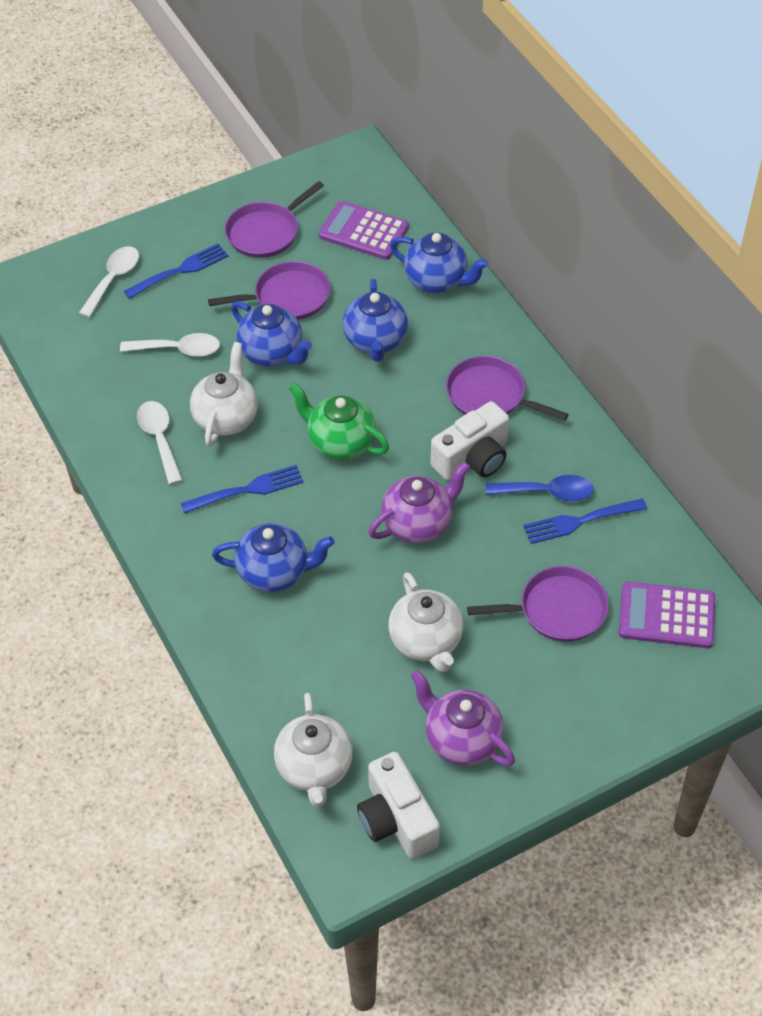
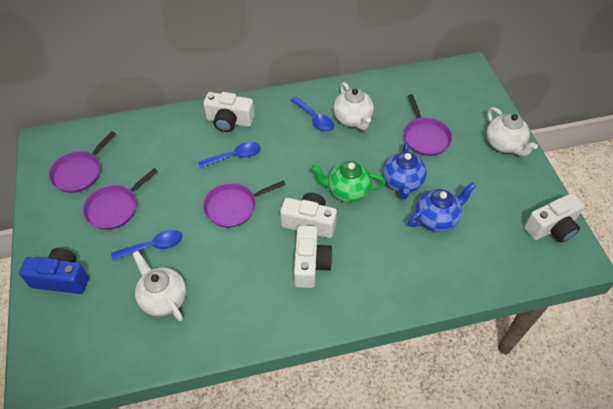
blue camera: none = 0 -> [19,248,89,294] = 1
blue fork: [124,244,229,299] [180,465,304,514] [523,499,647,544] = 3 -> none = 0
blue spoon: [486,475,594,501] = 1 -> [111,230,182,261] [198,142,261,168] [290,96,334,132] = 3
blue teapot: [212,523,335,592] [231,301,312,367] [343,279,408,362] [390,232,489,294] = 4 -> [383,142,427,199] [408,182,476,232] = 2
purple calculator: [319,201,409,260] [619,582,715,648] = 2 -> none = 0
purple teapot: [369,461,470,544] [411,670,515,766] = 2 -> none = 0
white camera: [357,752,440,859] [431,401,509,481] = 2 -> [203,92,254,132] [280,193,337,238] [294,225,333,288] [524,193,585,243] = 4
white spoon: [79,246,139,318] [120,333,220,357] [137,401,183,485] = 3 -> none = 0

